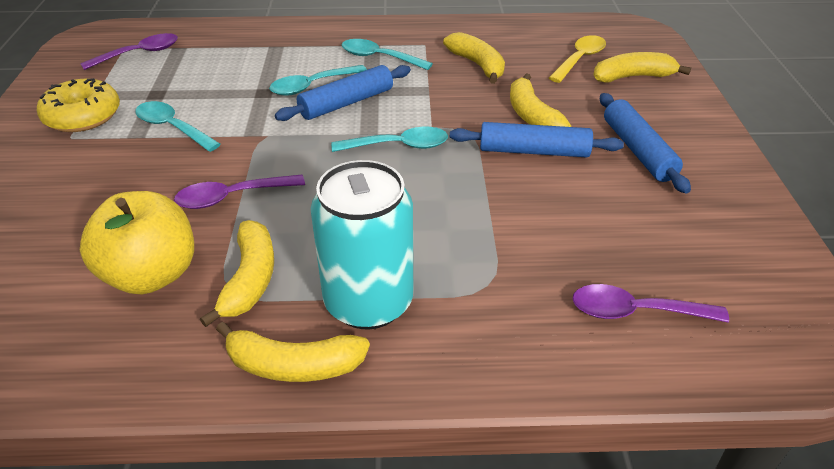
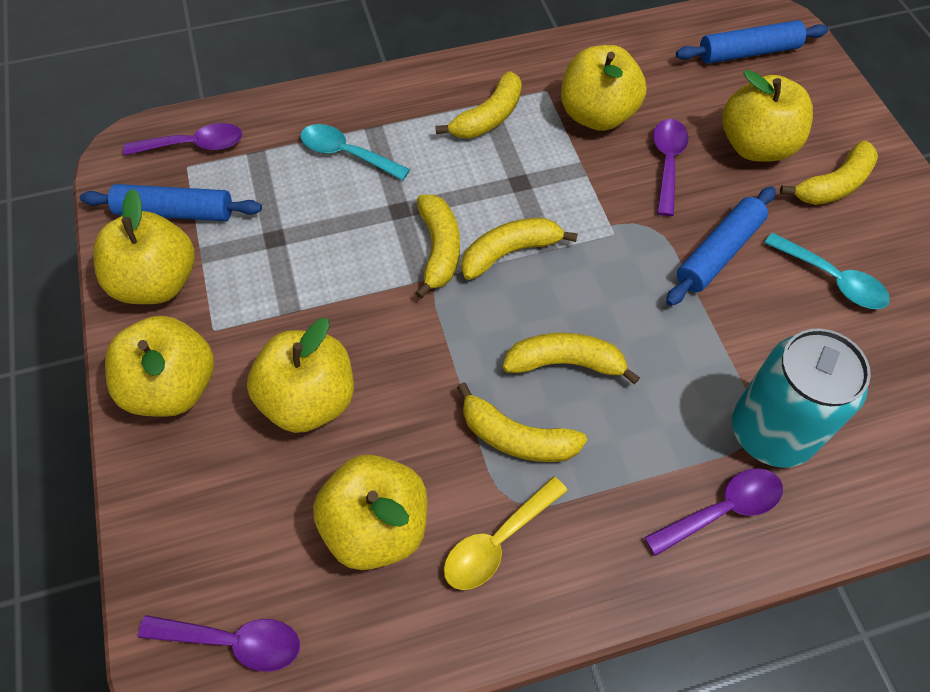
purple spoon: [80,33,178,70] [174,175,305,209] [573,284,729,323] = 3 -> [123,123,242,156] [138,615,300,672] [644,468,783,556] [653,119,689,216] = 4
turquoise spoon: [135,101,221,152] [269,65,367,96] [331,127,448,152] [342,39,433,70] = 4 -> [300,124,410,181] [764,232,890,309] = 2
yellow apple: [80,191,194,294] = 1 -> [93,188,195,304] [105,316,214,417] [247,318,354,433] [313,455,427,570] [561,45,647,131] [722,70,813,162] = 6
yellow banana: [200,220,274,327] [216,322,370,382] [443,32,505,84] [510,73,571,127] [593,52,691,82] = 5 -> [415,195,460,299] [435,71,522,139] [457,382,587,462] [461,218,578,280] [503,333,640,385] [780,141,878,205] = 6
yellow donut: [37,78,120,132] = 1 -> none = 0

